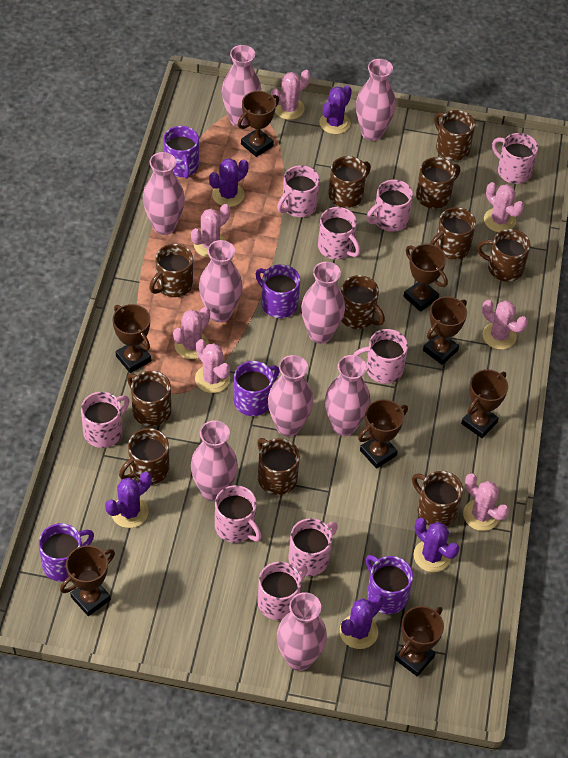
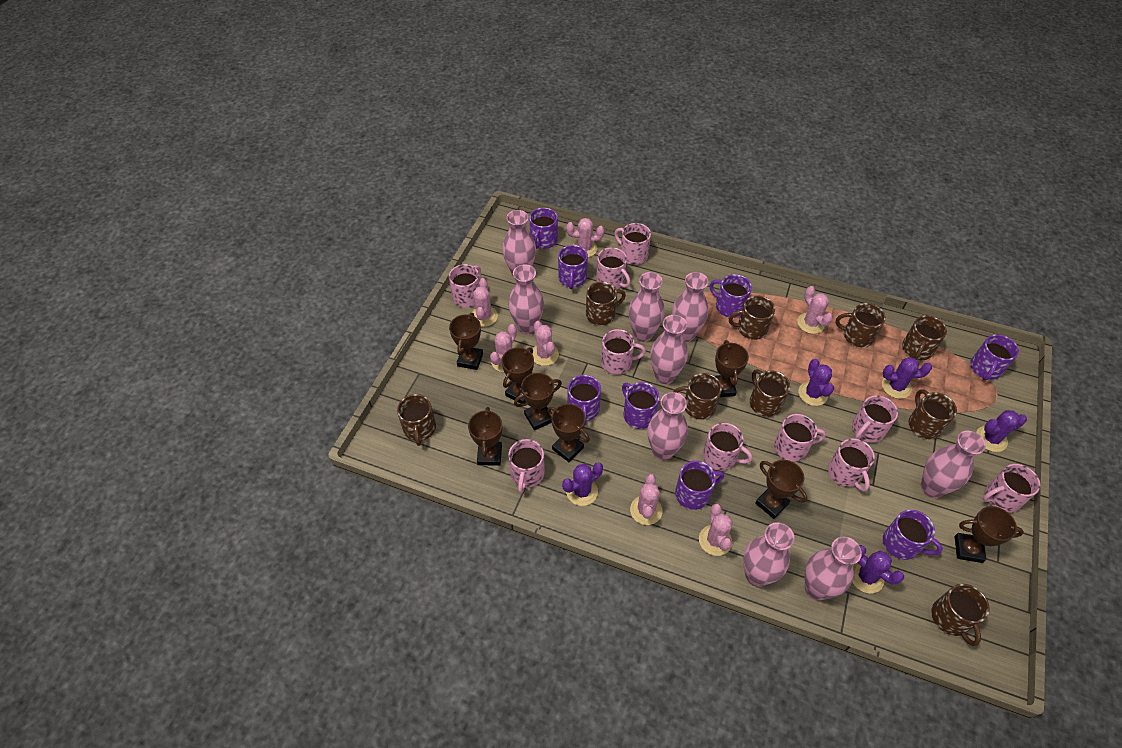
brown mug: [119,428,169,485] [127,371,171,427] [149,244,193,297] [257,438,300,495] [328,156,371,208] [341,275,385,329] [412,471,463,526] [416,157,460,209] [430,207,476,260] [434,110,475,161] [477,229,530,282] = 11 -> [397,394,436,446] [586,282,626,325] [673,373,722,420] [729,295,775,340] [750,369,790,417] [836,303,886,347] [902,315,947,360] [909,389,957,439] [931,584,990,646] = 9
pink mug: [81,392,129,448] [215,485,262,543] [257,562,308,620] [277,165,320,217] [288,518,338,576] [318,207,360,259] [353,329,408,384] [366,180,413,232] [492,133,538,184] = 9 -> [449,264,481,307] [508,439,545,493] [596,247,631,289] [601,329,646,375] [614,223,651,265] [703,423,753,471] [774,414,826,462] [828,438,875,492] [852,395,898,443] [983,464,1041,513] = 10
purple mug: [39,523,94,582] [163,126,199,179] [233,361,280,416] [255,264,300,318] [366,555,413,614] = 5 -> [529,208,558,249] [558,245,588,289] [567,375,601,425] [622,382,660,429] [675,461,724,510] [710,274,752,318] [883,510,943,560] [970,334,1019,380] = 8

